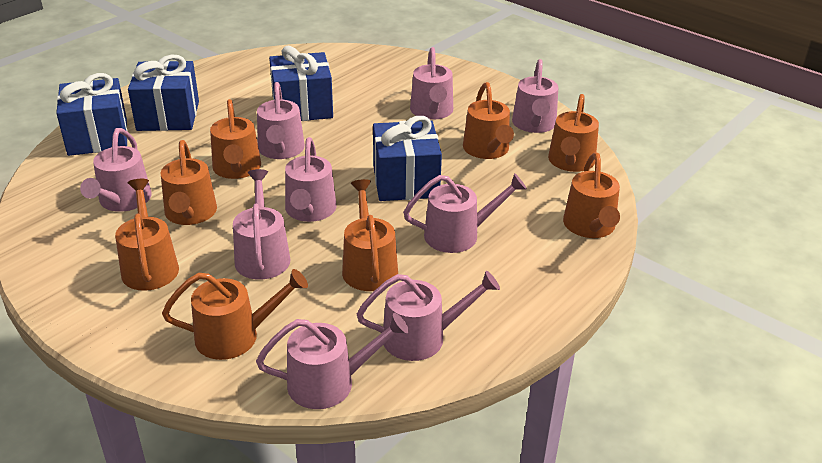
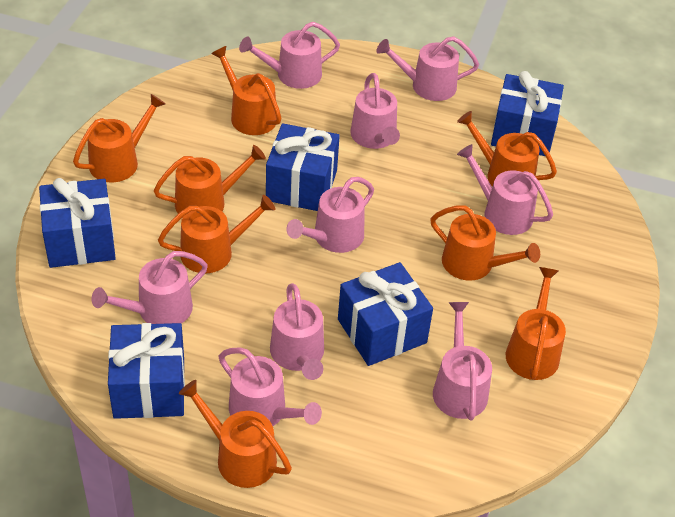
blue gift: [56,73,128,156] [128,55,199,131] [269,46,333,121] [373,116,442,201] = 4 -> [39,178,116,268] [108,323,185,419] [266,123,340,211] [338,262,433,366] [491,71,564,156] = 5

